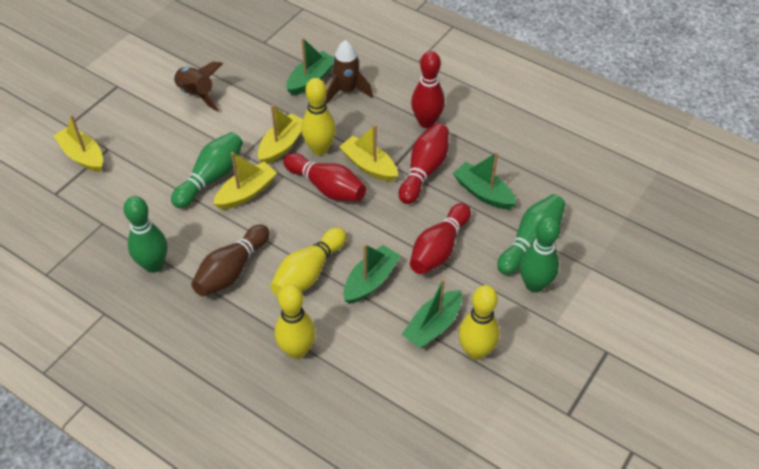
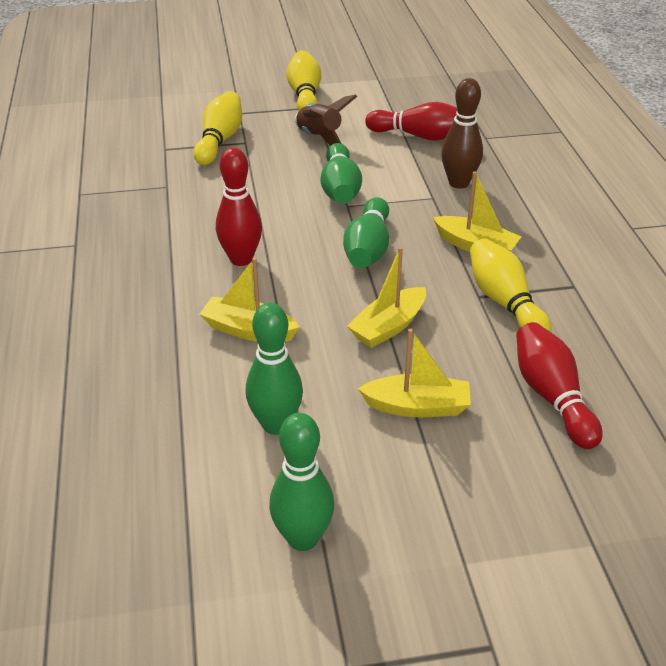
brown rocket: [173,62,223,111] [326,40,373,104] = 2 -> [295,95,357,146] = 1
green boat: [286,38,334,96] [344,244,401,304] [402,278,462,348] [453,152,516,209] = 4 -> none = 0
red bowling pin: [284,153,366,201] [399,123,449,204] [410,203,471,274] [411,51,445,128] = 4 -> [216,148,262,266] [365,102,457,141] [516,322,602,449] = 3
yellow bowling pin: [270,227,346,297] [275,284,316,359] [301,78,336,155] [458,285,500,360] = 4 -> [193,91,242,165] [286,50,321,111] [470,238,551,332] = 3

